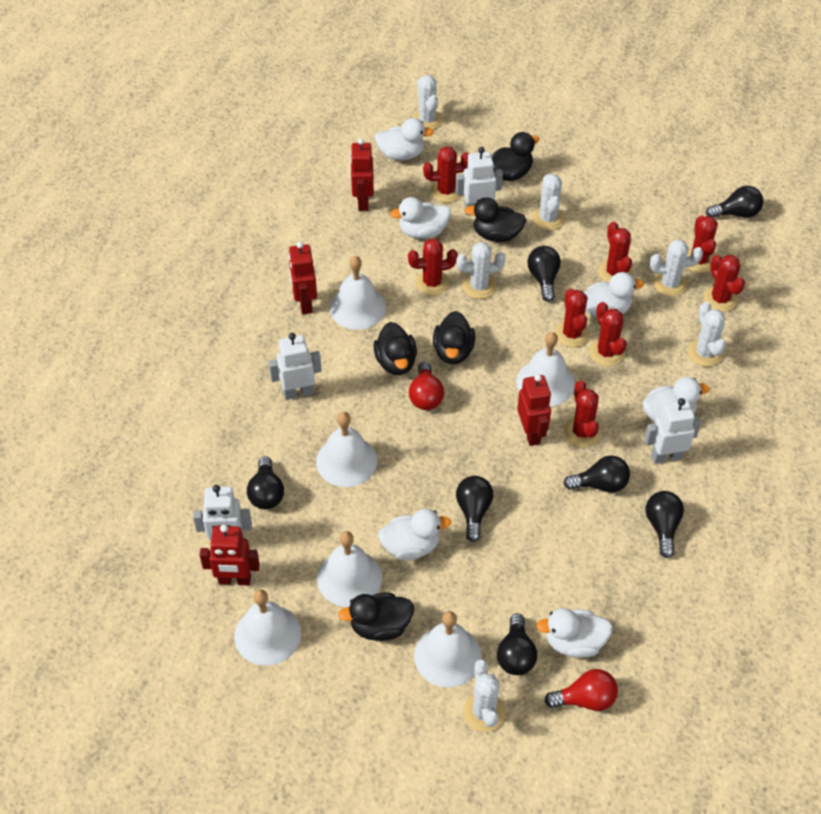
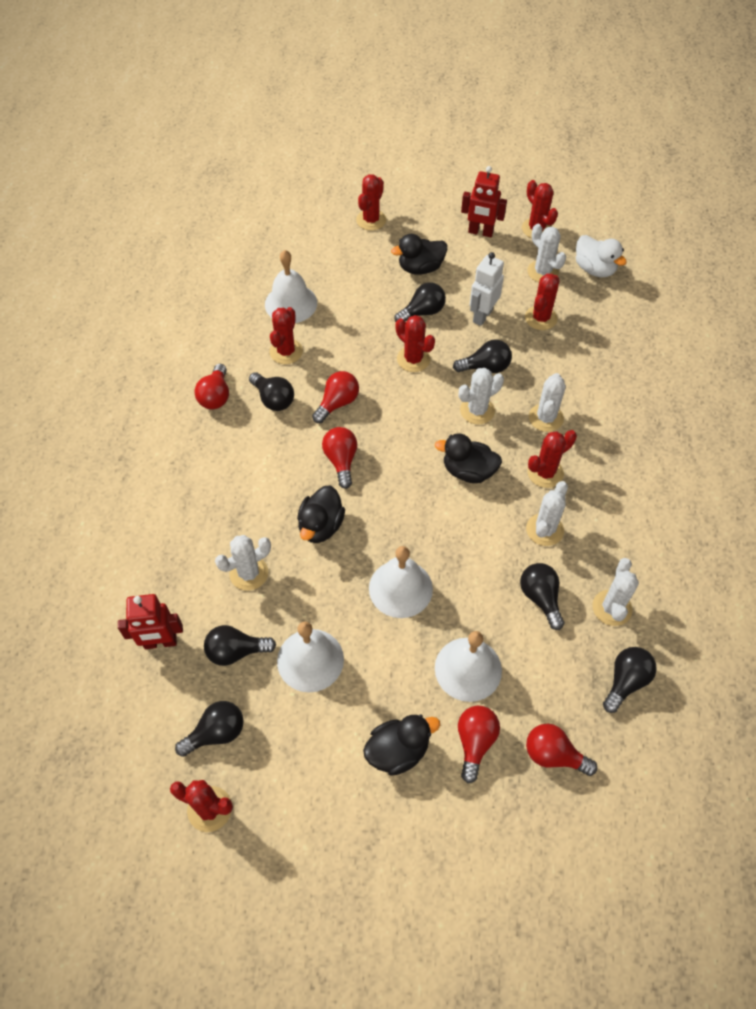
black duck: [338,593,414,641] [373,322,417,375] [433,311,475,364] [465,197,526,242] [491,132,539,181] = 5 -> [297,486,345,543] [363,715,440,776] [391,234,447,275] [435,433,502,483] = 4
red cactus: [408,238,458,296] [423,146,469,203] [554,289,590,347] [564,380,601,447] [589,302,627,366] [598,222,632,282] [686,215,718,273] [703,255,745,312] = 8 -> [170,780,233,832] [269,307,303,364] [356,174,386,231] [395,315,435,372] [522,180,558,238] [525,273,560,330] [527,430,577,488] = 7
red light bulb: [409,362,444,410] [544,669,618,711] = 2 -> [195,364,229,409] [312,371,359,423] [322,427,357,489] [458,706,500,783] [526,724,597,776] = 5
red robot: [200,525,260,585] [288,242,317,314] [350,138,374,211] [517,374,551,446] = 4 -> [118,594,183,649] [461,166,507,237] = 2
white bell: [234,589,301,666] [316,412,377,487] [317,531,382,607] [330,256,386,330] [414,611,482,688] [516,332,575,406] = 6 -> [265,250,317,323] [277,621,344,693] [369,546,433,618] [435,631,502,702] = 4
white duck: [374,118,434,160] [378,509,451,560] [390,197,451,239] [536,608,613,658] [583,272,644,318] [642,377,710,423] = 6 -> [576,235,627,277] = 1
white robot: [193,485,252,540] [268,333,322,400] [456,147,503,215] [644,398,701,464] = 4 -> [470,252,504,326] = 1

